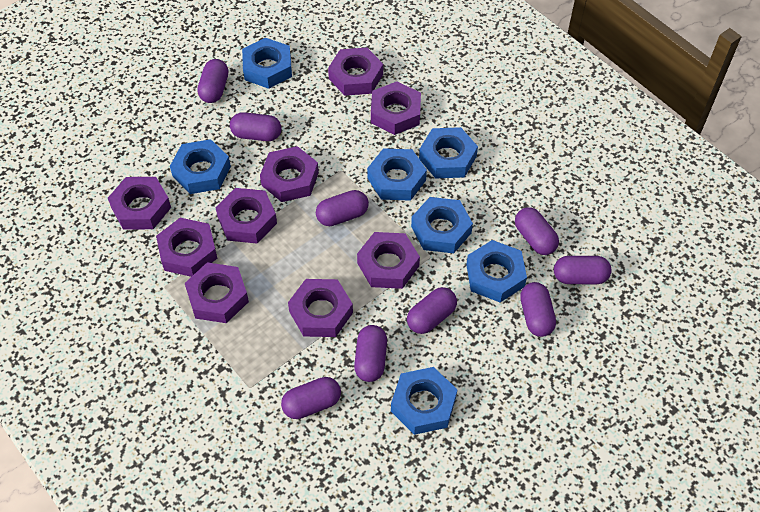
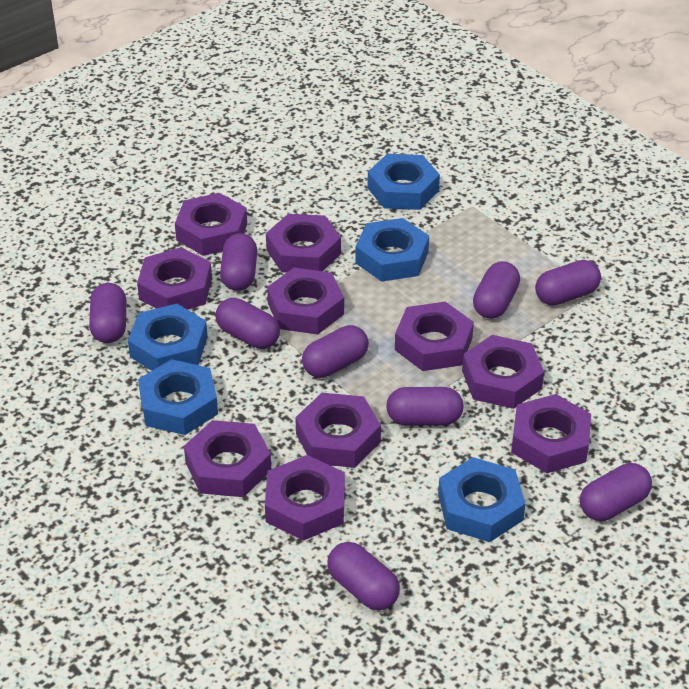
blue nut: [170,139,231,194] [242,38,292,89] [367,148,427,201] [391,367,458,435] [411,197,473,253] [419,127,478,179] [466,240,527,303] = 7 -> [128,304,208,371] [138,359,218,435] [355,218,429,282] [368,154,440,210] [438,457,525,542] = 5
purple nut: [108,177,171,230] [156,218,217,277] [185,262,249,323] [215,188,277,244] [260,146,319,202] [288,279,353,337] [328,48,383,96] [357,232,420,289] [371,81,421,135] = 9 -> [137,247,212,310] [175,193,247,256] [184,420,271,497] [265,455,345,541] [266,214,341,273] [267,268,344,335] [295,393,381,468] [395,302,474,371] [462,335,544,409] [511,394,591,473] = 10

